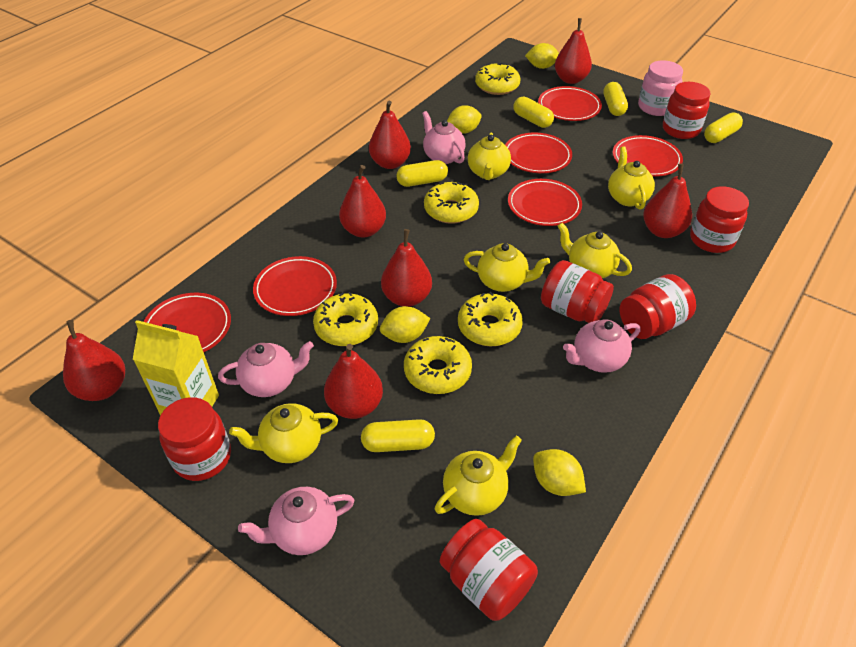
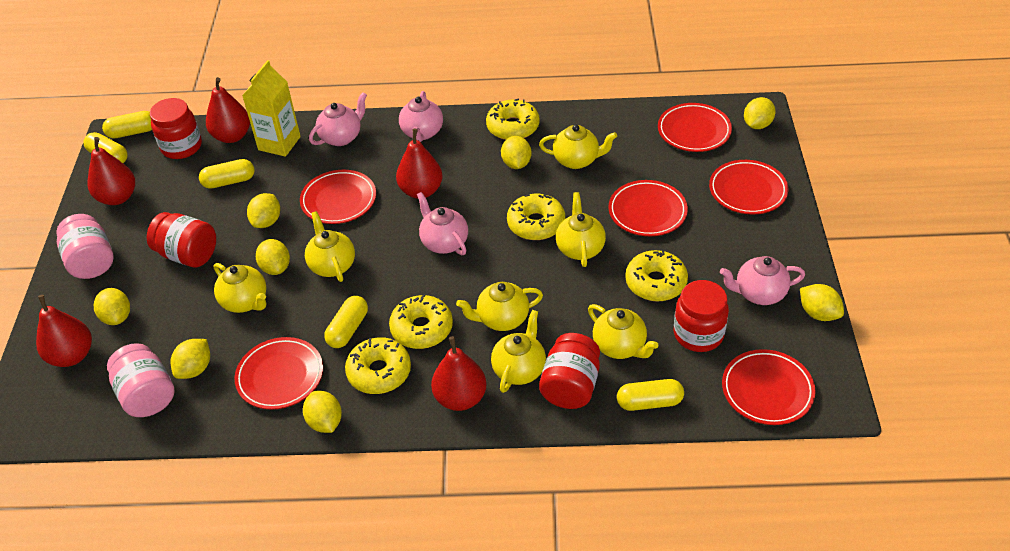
pink jar: [638,60,683,116] = 1 -> [56,214,114,279] [107,343,175,417] = 2
red jar: [158,397,231,481] [440,519,538,621] [541,260,614,323] [620,274,696,339] [663,82,711,139] [690,186,749,253] = 6 -> [147,212,216,267] [150,98,202,159] [539,333,600,409] [674,280,729,352] = 4
red pear: [63,320,125,401] [324,344,383,419] [339,165,386,237] [369,101,411,169] [381,229,432,307] [555,18,592,84] [643,163,692,238] = 7 -> [36,295,92,367] [88,137,135,205] [206,77,250,143] [396,129,443,199] [431,336,486,411] = 5
yellow lemon: [380,306,430,343] [447,105,482,134] [525,43,559,69] [533,449,586,496] = 4 -> [94,288,130,325] [171,339,210,379] [247,193,280,228] [256,239,290,275] [303,391,342,433] [501,136,531,169] [744,97,776,129] [800,284,844,321] = 8
yellow teapot: [229,403,338,463] [435,436,522,516] [464,243,550,292] [468,132,511,180] [558,223,632,278] [608,146,655,210] = 6 -> [214,263,266,313] [305,211,355,282] [456,282,543,331] [491,310,546,393] [539,125,617,169] [556,192,606,267] [588,304,659,359] = 7

